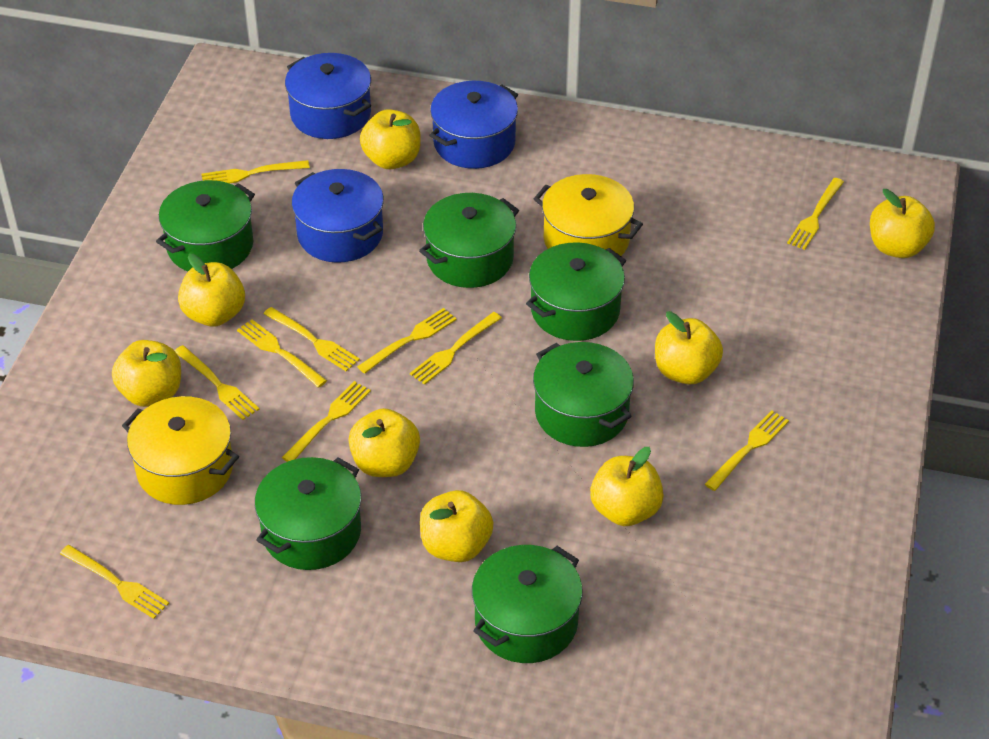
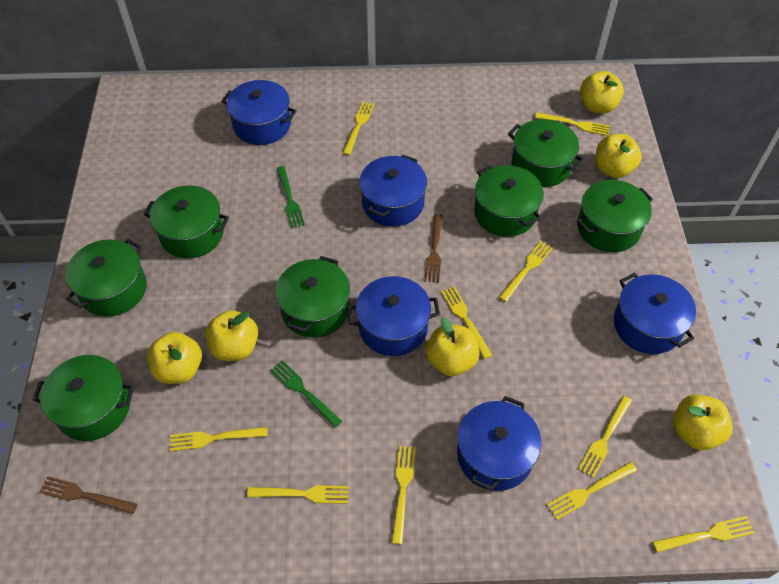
blue pot: [285,53,371,139] [292,169,384,263] [429,81,518,169] = 3 -> [221,80,296,145] [347,276,440,356] [359,154,427,227] [457,396,541,491] [614,273,696,354] = 5
brown fork: none = 0 -> [39,476,138,514] [424,214,443,283] = 2
green fork: none = 0 -> [270,360,342,428] [277,166,305,228] = 2
green pot: [156,180,255,271] [255,457,361,570] [419,193,519,288] [472,545,583,663] [526,242,626,341] [533,342,634,447] = 6 -> [33,355,134,441] [66,239,147,317] [143,185,229,258] [275,256,350,338] [474,165,543,237] [508,119,584,187] [577,180,653,252] = 7
yellow apple: [112,340,181,407] [178,254,245,327] [348,408,420,477] [360,109,421,169] [420,490,494,562] [590,447,664,526] [655,311,723,384] [870,189,935,258] = 8 -> [147,332,202,384] [205,310,258,361] [426,317,479,376] [580,71,624,113] [595,134,642,178] [673,394,733,450] = 6
yellow pot: [122,396,239,505] [534,174,643,256] = 2 -> none = 0

